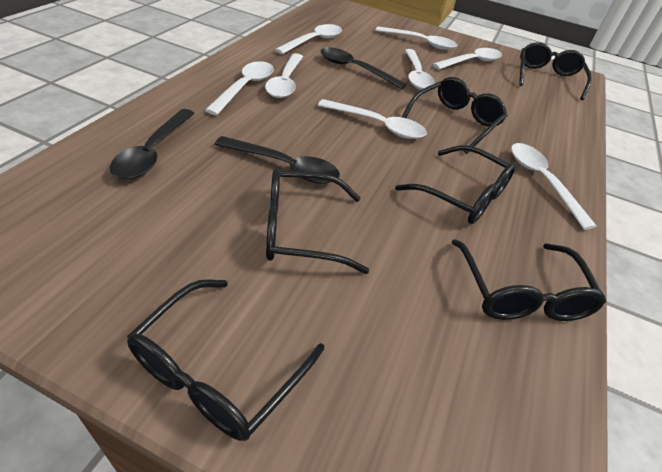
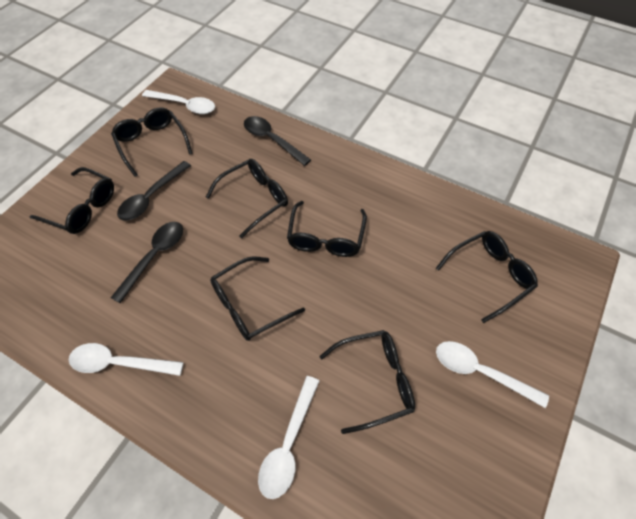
black glasses: [127,279,324,441] [266,168,369,274] [395,145,517,224] [402,77,508,154] [452,239,606,321] [519,42,592,100] = 6 -> [29,167,114,234] [111,108,193,177] [206,159,288,238] [210,256,305,341] [287,201,367,257] [319,330,415,434] [436,231,538,323] = 7
white spoon: [205,61,274,115] [265,53,303,98] [275,24,342,54] [318,99,427,139] [375,26,457,50] [405,49,435,90] [433,48,502,69] [511,143,597,230] = 8 -> [69,343,184,376] [142,90,215,114] [258,376,319,499] [436,341,549,408] = 4

